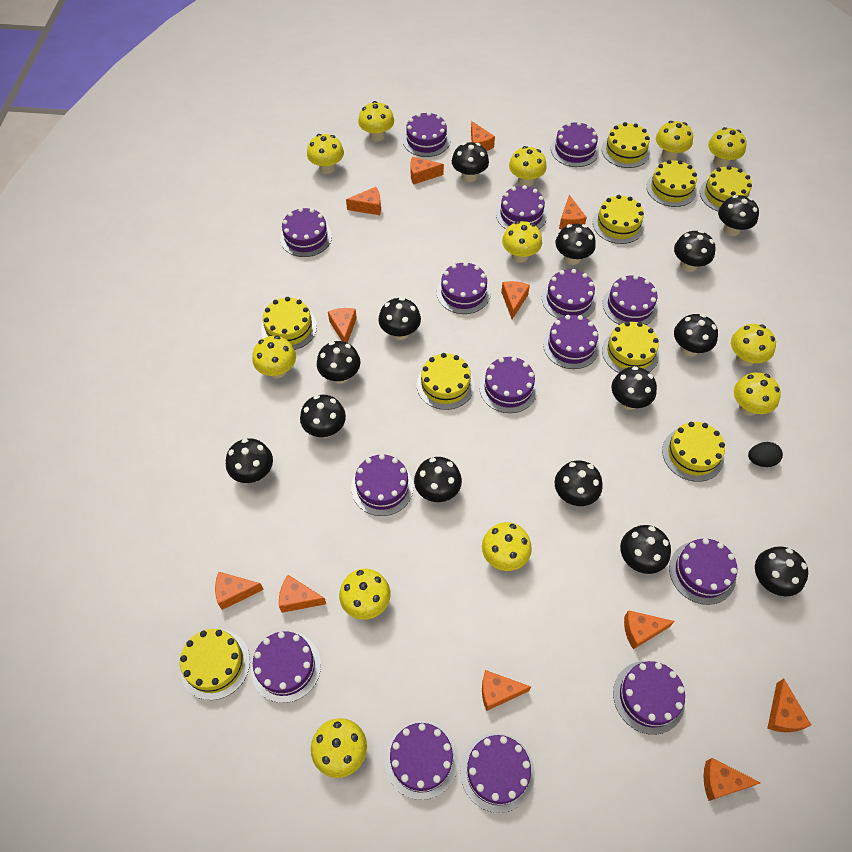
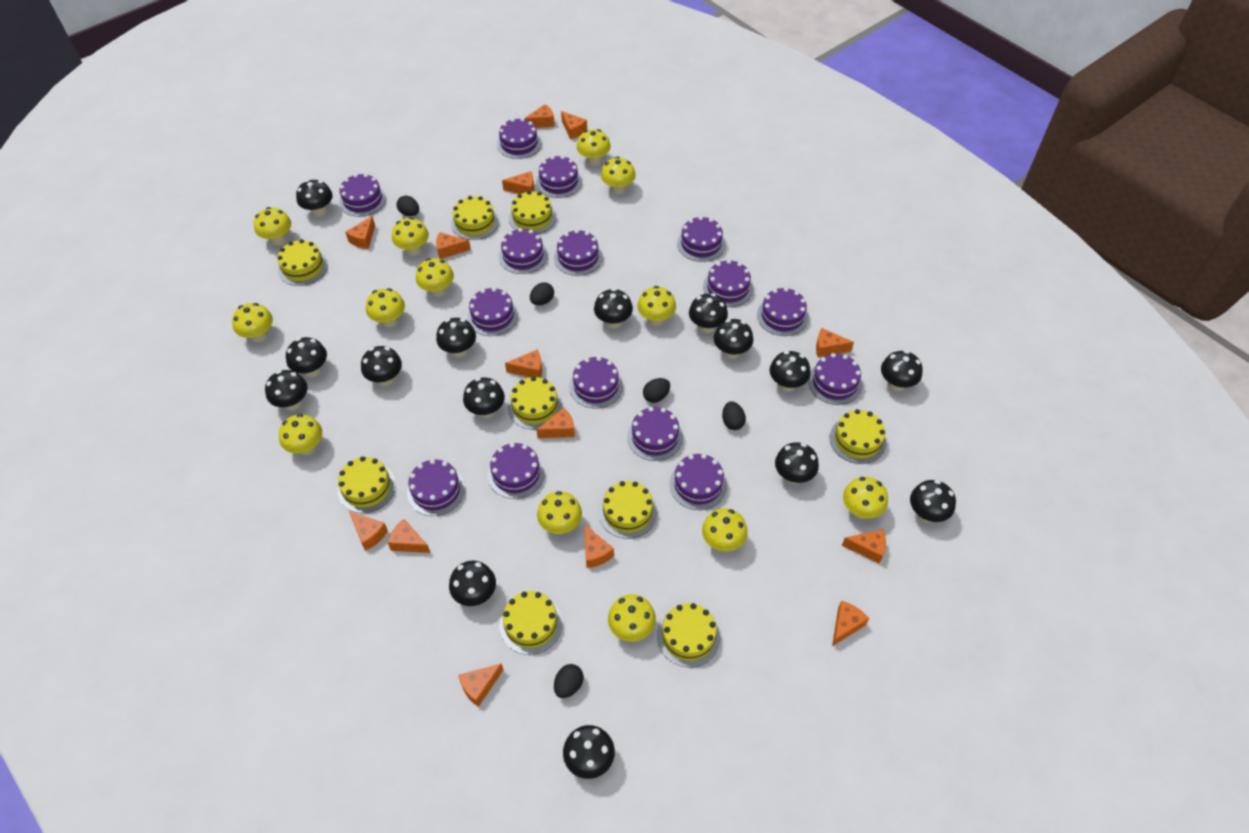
black egg: [748,442,783,467] = 1 -> [396,196,419,216] [530,282,554,305] [554,664,584,698] [643,378,670,403] [722,402,746,430] = 5
black mushroom: [226,438,273,483] [300,395,346,438] [317,341,360,384] [378,297,421,340] [414,457,462,502] [452,142,489,182] [555,224,596,265] [555,460,603,506] [612,366,657,410] [620,525,671,574] [674,230,715,272] [674,314,718,356] [718,195,759,236] [755,546,808,597] = 14 -> [265,370,308,410] [286,337,327,377] [296,180,333,217] [361,346,402,386] [436,318,476,357] [449,561,496,606] [463,377,505,418] [563,725,615,779] [594,288,633,328] [689,293,728,333] [714,319,753,359] [770,351,811,391] [775,442,819,484] [881,350,922,391] [910,480,956,522] = 15
orange cheese: [215,572,264,610] [279,575,326,613] [328,308,357,343] [346,187,381,215] [410,157,444,185] [471,121,495,151] [482,670,531,711] [501,281,530,319] [559,195,587,229] [624,610,675,649] [703,758,761,801] [767,679,811,732] = 12 -> [345,216,375,249] [349,511,388,551] [388,519,430,553] [436,232,471,259] [458,663,503,707] [502,171,534,194] [505,350,542,378] [524,104,555,128] [537,407,575,438] [561,111,587,139] [584,524,614,568] [816,328,854,357] [832,601,869,646] [842,529,886,564] = 14
yellow mushroom: [252,336,296,378] [307,134,344,174] [311,718,367,778] [339,569,391,620] [358,101,394,142] [482,522,532,571] [502,221,542,262] [509,146,547,187] [656,121,693,160] [708,127,747,167] [731,324,776,366] [734,373,781,416] = 12 -> [232,303,273,342] [254,207,291,245] [279,414,322,455] [366,288,405,327] [392,217,429,256] [416,258,454,297] [537,491,582,534] [577,129,611,166] [601,156,636,194] [608,594,656,642] [637,286,676,326] [702,508,748,552] [843,477,888,519] = 13

